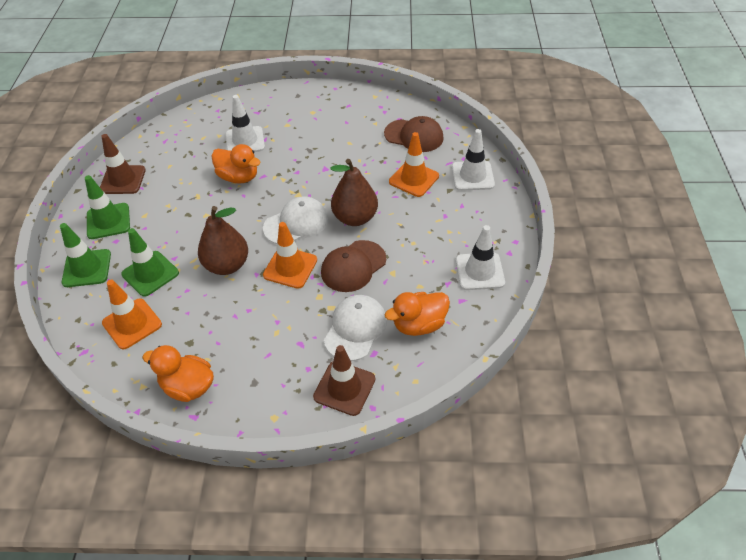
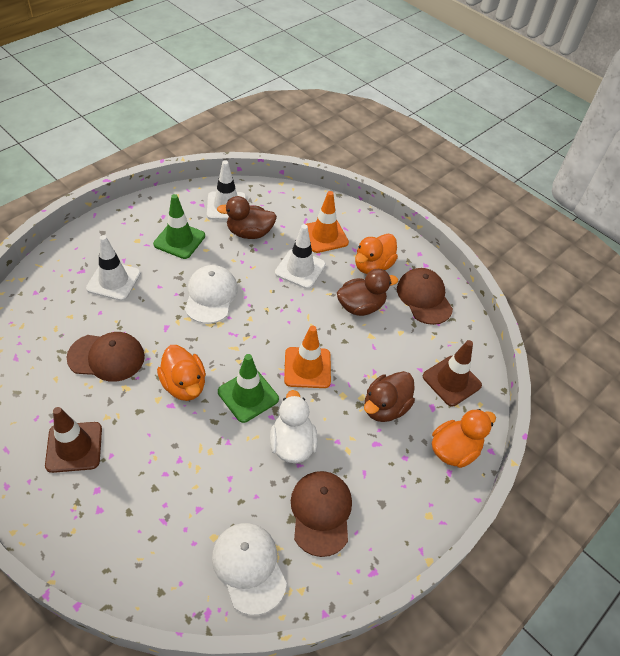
brown cap: [321,240,386,292] [384,116,444,152] = 2 -> [66,332,145,382] [291,471,352,557] [397,268,453,325] = 3
brown duck: none = 0 -> [217,196,277,239] [337,269,398,316] [364,371,415,422] = 3
brown pear: [198,206,248,275] [331,159,378,226] = 2 -> none = 0
green traffic cone: [60,223,111,287] [85,175,130,239] [121,228,179,297] = 3 -> [153,194,205,259] [218,354,279,423] = 2
orange traffic cone: [102,279,162,349] [263,222,317,289] [389,132,439,197] = 3 -> [284,326,331,388] [306,191,349,253] = 2
white duck: none = 0 -> [270,390,318,463] = 1

